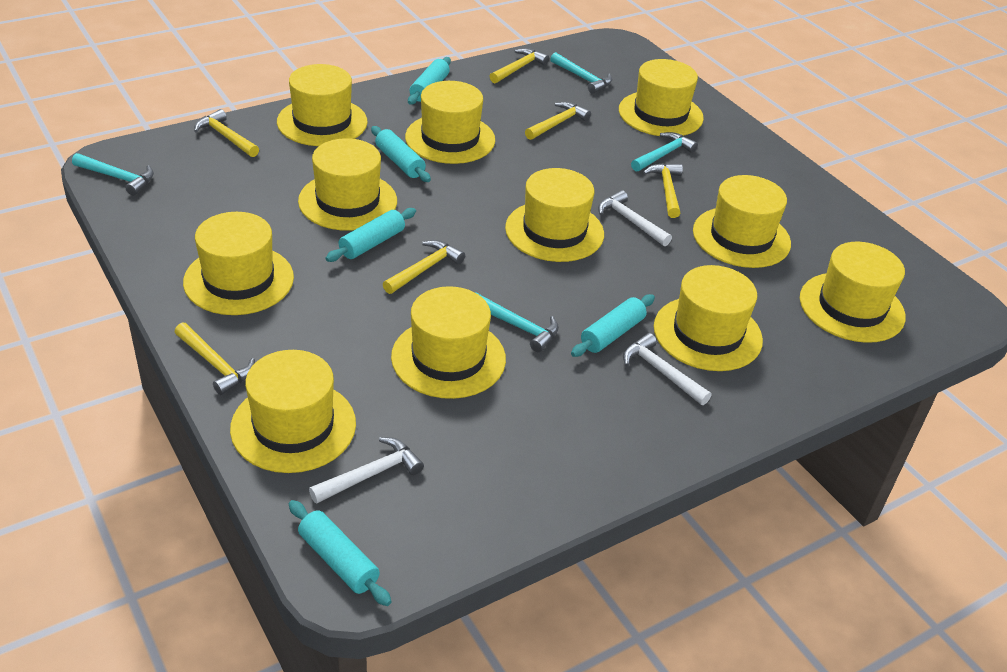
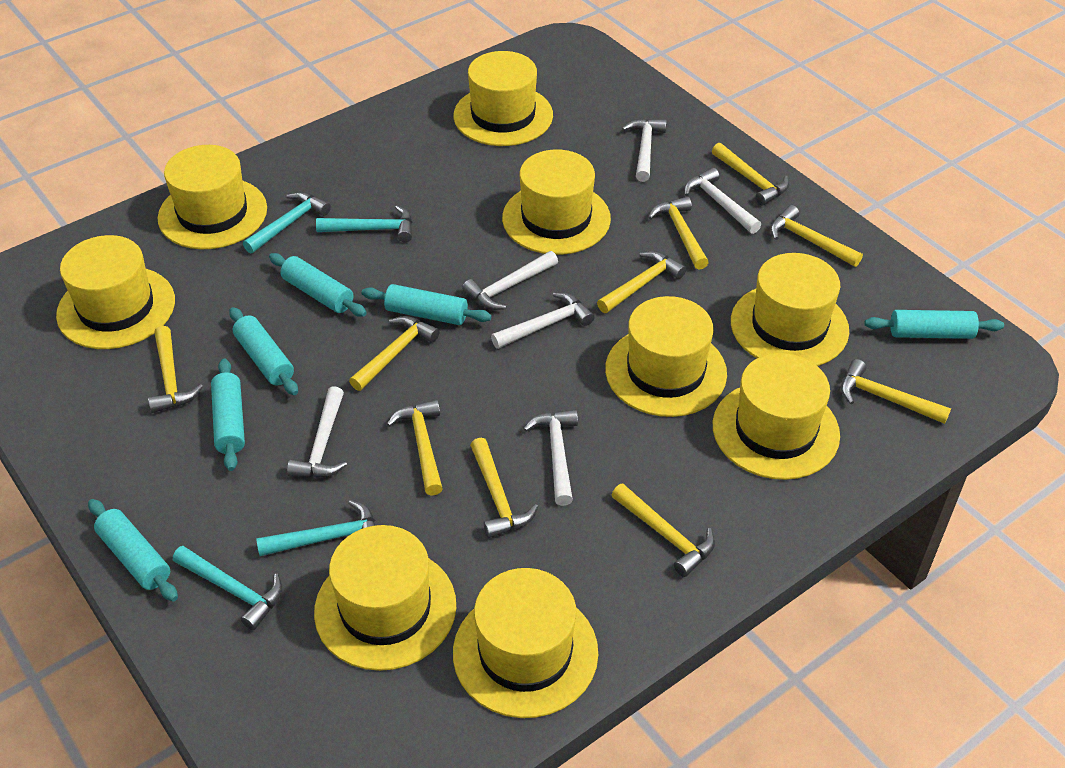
turquoise rolling pin: [289,500,392,606] [325,208,416,262] [371,126,431,182] [408,57,451,105] [571,294,655,357] = 5 -> [88,499,178,601] [211,359,245,471] [229,307,298,395] [269,253,367,317] [361,284,492,325] [865,310,1004,339] = 6
white hammer: [309,437,424,504] [598,190,672,246] [623,333,711,405] = 3 -> [287,386,347,478] [462,251,558,310] [491,292,595,349] [524,409,578,506] [622,119,667,182] [684,167,761,234] = 6
yellow hammer: [175,323,255,395] [194,109,259,157] [383,240,465,294] [490,48,549,83] [525,102,591,140] [643,163,683,218] = 6 -> [148,326,203,413] [349,316,440,391] [387,399,443,496] [470,438,538,538] [597,251,687,313] [612,483,715,577] [648,196,709,270] [712,143,789,206] [770,205,863,267] [841,359,951,424] = 10
yellow hat: [183,212,294,315] [230,350,356,473] [277,64,368,146] [298,138,397,231] [391,286,506,399] [405,81,495,164] [505,168,604,262] [619,59,704,136] [654,265,763,371] [693,175,791,268] [800,242,906,343] = 11 -> [56,235,175,349] [158,145,267,249] [314,525,456,671] [453,51,553,146] [453,568,598,718] [502,150,611,255] [605,296,727,417] [713,353,840,480] [731,253,849,366] = 9

